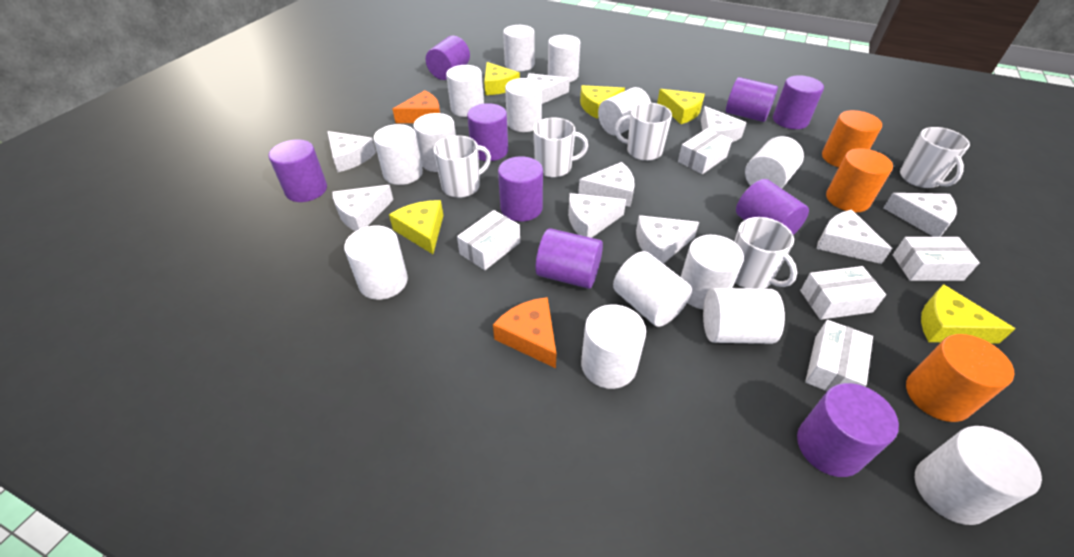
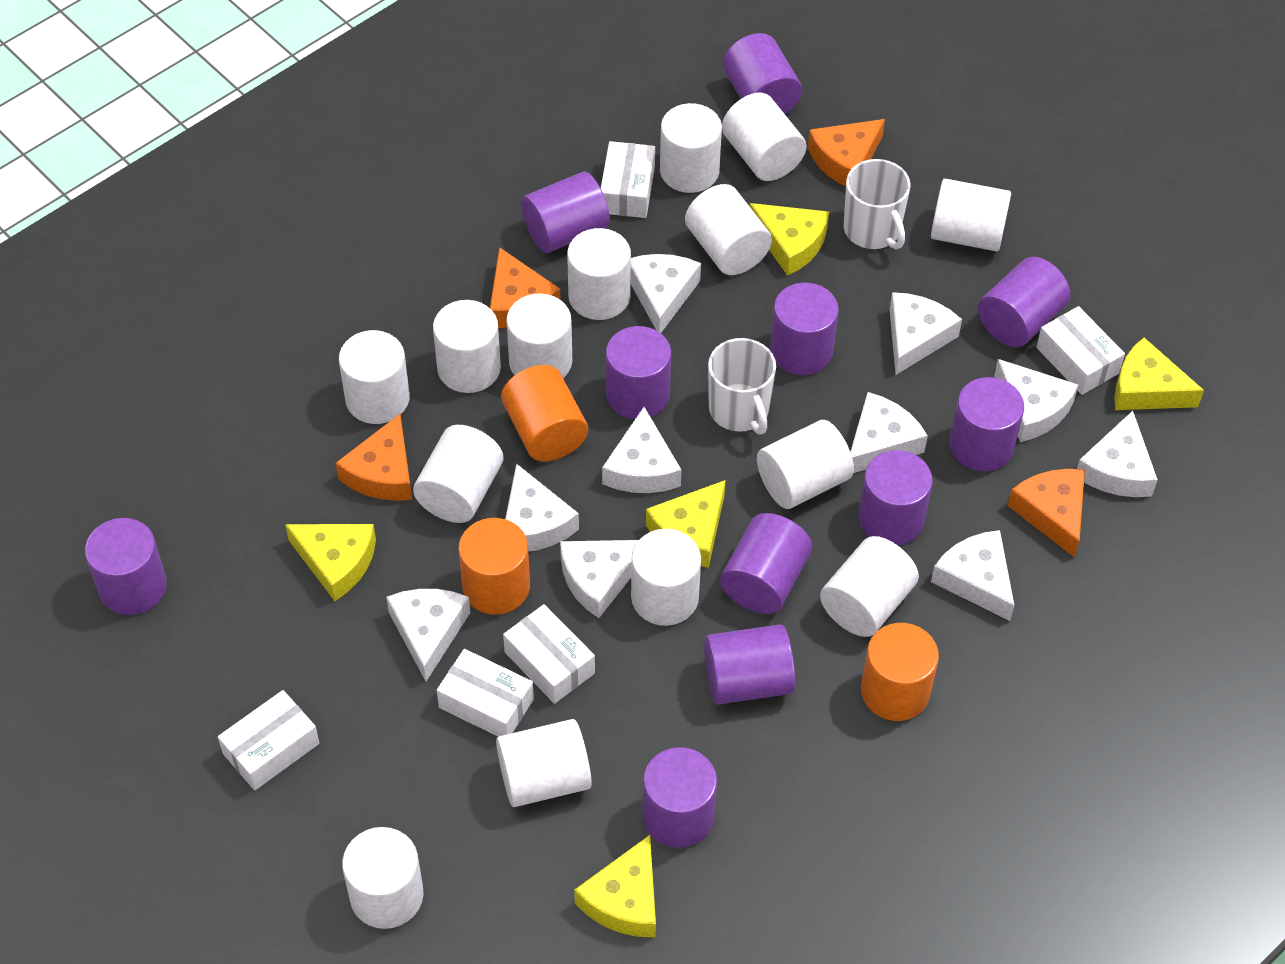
orange cheese: [393,90,440,123] [493,297,556,368] = 2 -> [336,414,412,501] [490,247,560,328] [808,119,885,186] [1008,469,1085,558] = 4
purple cylinder: [268,139,327,202] [426,36,470,80] [467,103,508,161] [498,156,543,221] [536,228,603,289] [726,77,778,122] [736,179,809,235] [773,75,824,129] [797,383,899,477] = 9 -> [85,518,167,615] [521,171,610,253] [606,326,671,419] [642,747,717,848] [704,624,795,705] [720,513,812,614] [723,33,802,114] [770,283,839,375] [858,450,933,545] [949,377,1024,472] [978,257,1070,347] = 11
white cheese: [327,131,376,172] [332,185,393,231] [527,73,570,104] [568,193,626,238] [578,162,634,207] [636,215,699,264] [701,106,747,142] [817,210,892,264] [884,193,957,237] = 9 -> [386,589,470,681] [505,464,579,552] [560,540,639,618] [602,407,682,493] [631,254,701,333] [851,392,928,473] [890,292,962,375] [931,530,1015,621] [994,359,1078,442] [1077,411,1158,497] = 10
white mug: [433,135,491,198] [533,118,588,177] [614,103,672,161] [734,217,797,289] [900,127,970,188] = 5 -> [708,338,776,435] [844,159,910,250] = 2

